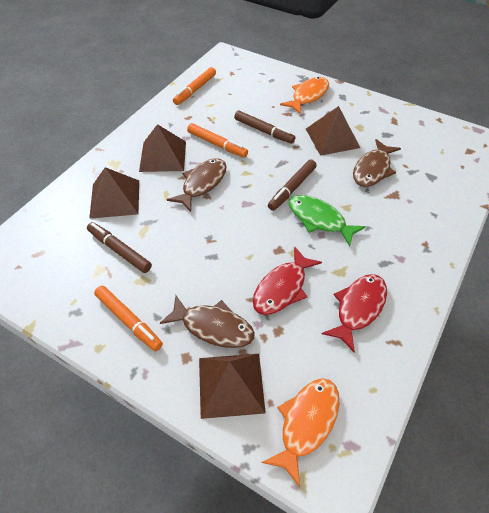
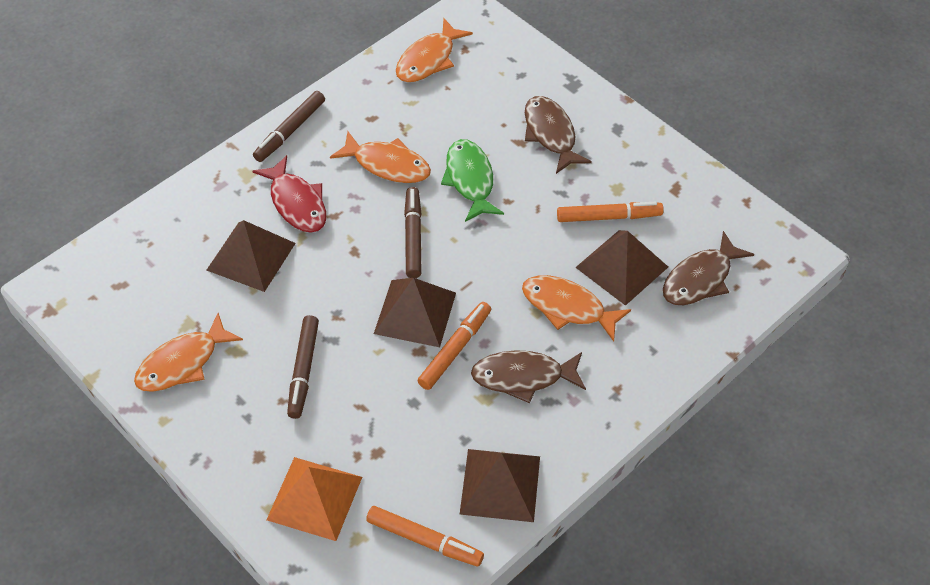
orange fish: [262,378,339,487] [280,77,329,115] = 2 -> [134,313,243,392] [330,132,431,183] [396,19,473,82] [522,275,631,342] = 4
orange pyramid: none = 0 -> [267,457,362,541] = 1
red fish: [253,247,322,315] [321,274,387,353] = 2 -> [252,155,326,233] = 1

